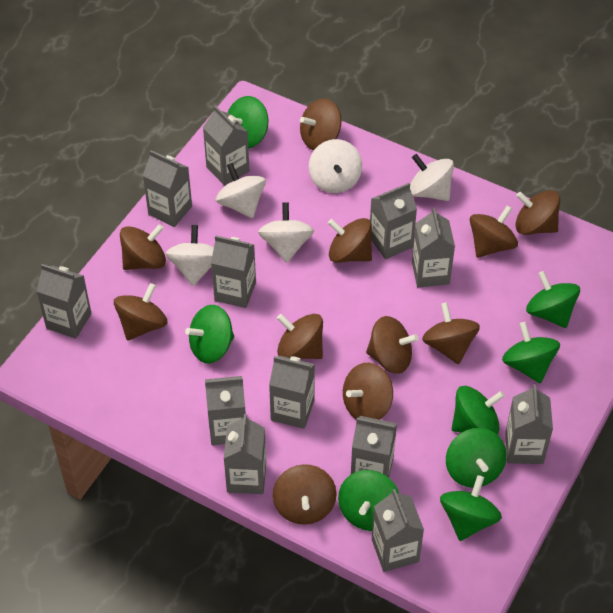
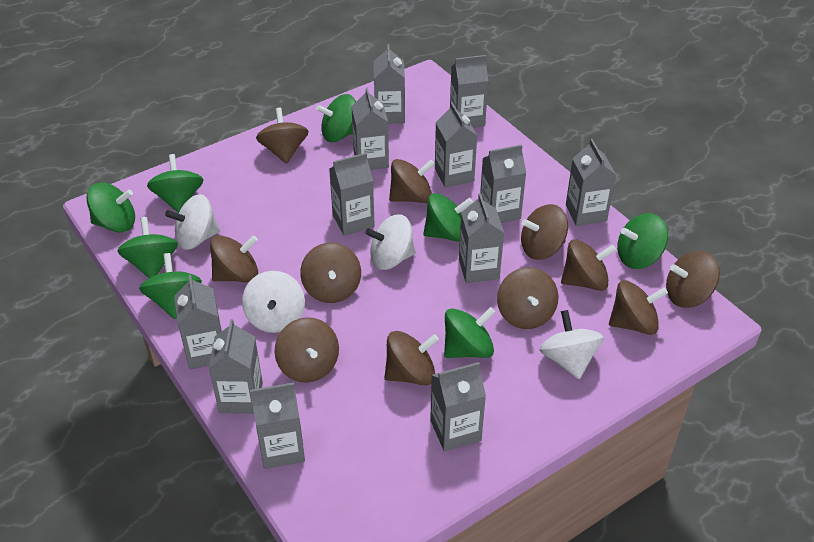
white spinning top: [166,225,214,286] [215,163,266,218] [258,202,314,263] [309,139,362,193] [410,154,454,201] = 5 -> [165,194,220,250] [242,271,305,333] [365,215,416,270] [539,310,604,379] = 4

